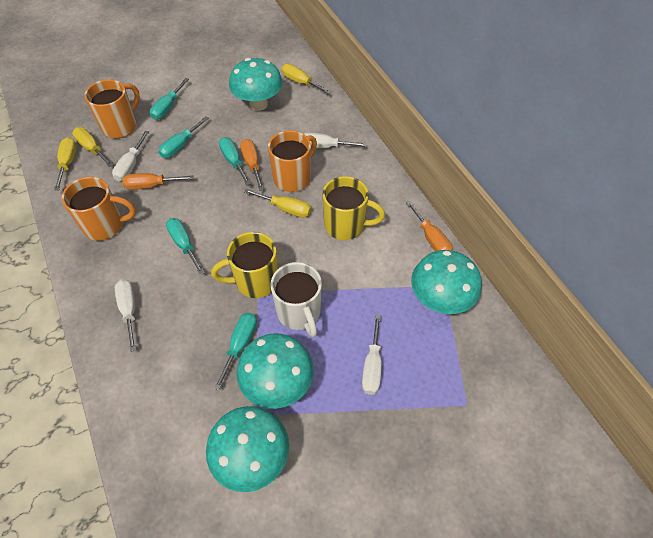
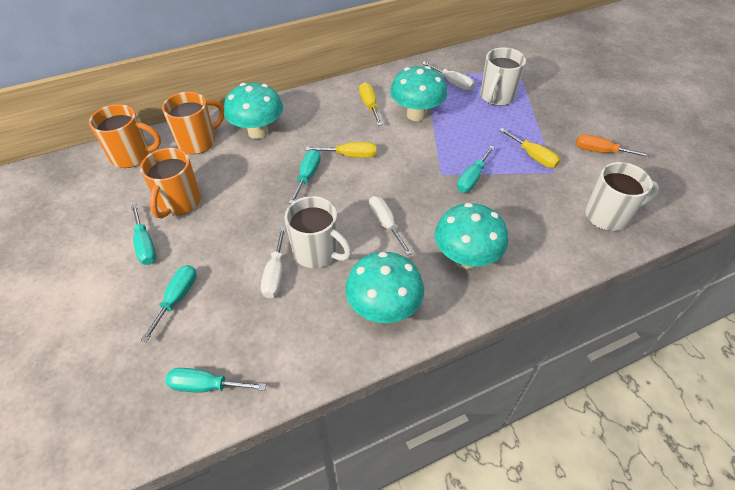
orange screwdriver: [122,173,194,190] [240,139,264,191] [406,201,452,251] = 3 -> [576,134,651,157] = 1
white mug: [271,262,322,337] = 1 -> [285,196,352,268] [480,47,526,106] [585,162,659,231] = 3
white screwdriver: [112,131,149,181] [115,279,136,352] [304,132,367,148] [362,314,382,395] = 4 -> [261,227,286,298] [368,196,412,256] [422,62,475,91] = 3
yellow mug: [211,232,278,298] [322,176,385,240] = 2 -> none = 0
yellow screwdriver: [54,137,77,191] [72,127,113,167] [244,189,311,218] [282,64,331,94] = 4 -> [306,142,376,158] [359,82,382,126] [499,128,560,168] = 3

